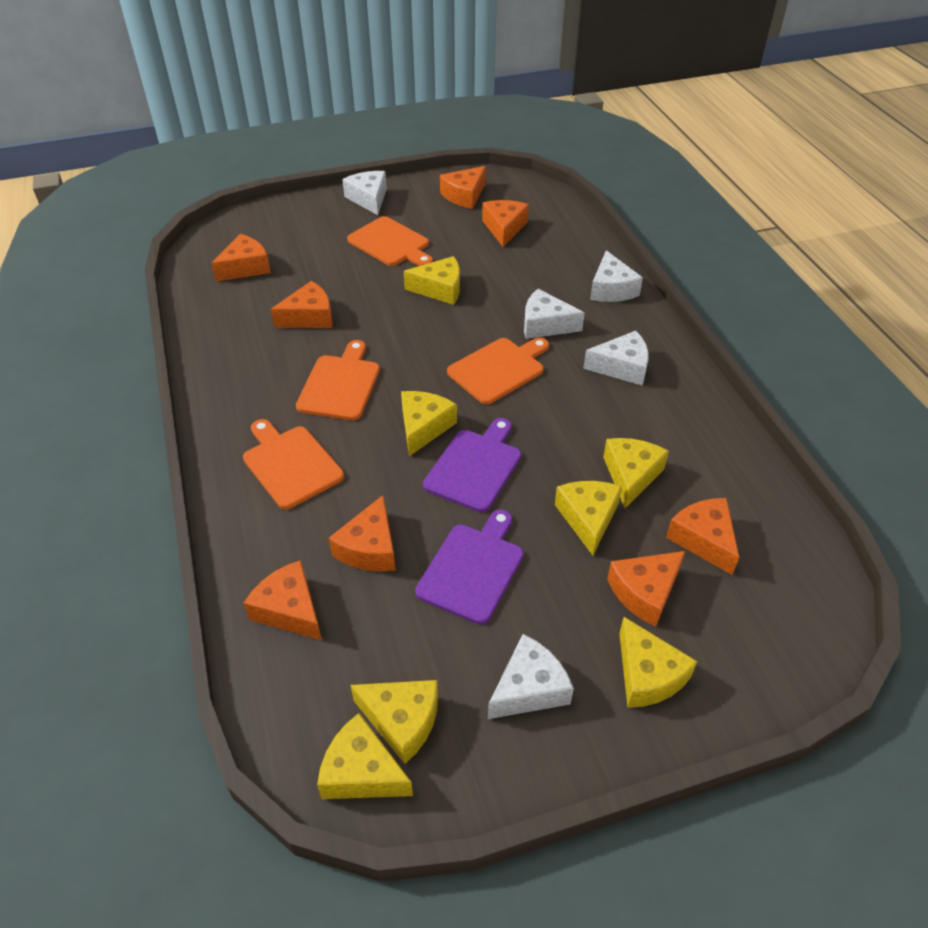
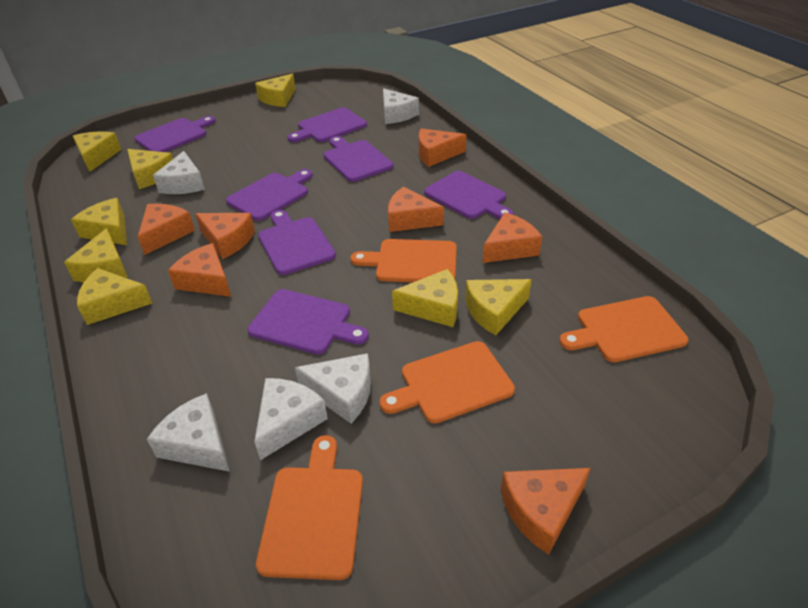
orange cheese: [211,234,271,281] [244,560,322,640] [270,281,332,328] [329,495,396,572] [440,166,486,209] [482,200,529,247] [607,551,685,627] [666,498,739,575] = 8 -> [138,204,195,255] [168,243,231,297] [195,213,255,259] [388,187,444,232] [419,128,466,167] [482,212,542,263] [501,468,590,555] = 7
purple cutting board: [415,510,524,625] [423,418,521,512] = 2 -> [134,116,216,152] [226,169,313,221] [247,289,369,354] [258,210,336,275] [287,107,367,142] [323,136,393,182] [424,171,514,219] = 7
yellow cheese: [317,713,413,799] [350,680,438,764] [401,391,457,456] [403,256,460,305] [555,481,622,555] [603,438,669,508] [619,617,697,708] = 7 -> [64,228,128,283] [71,198,127,245] [73,131,122,172] [77,268,152,325] [127,149,173,189] [255,74,296,107] [392,269,458,327] [465,279,532,335] = 8

